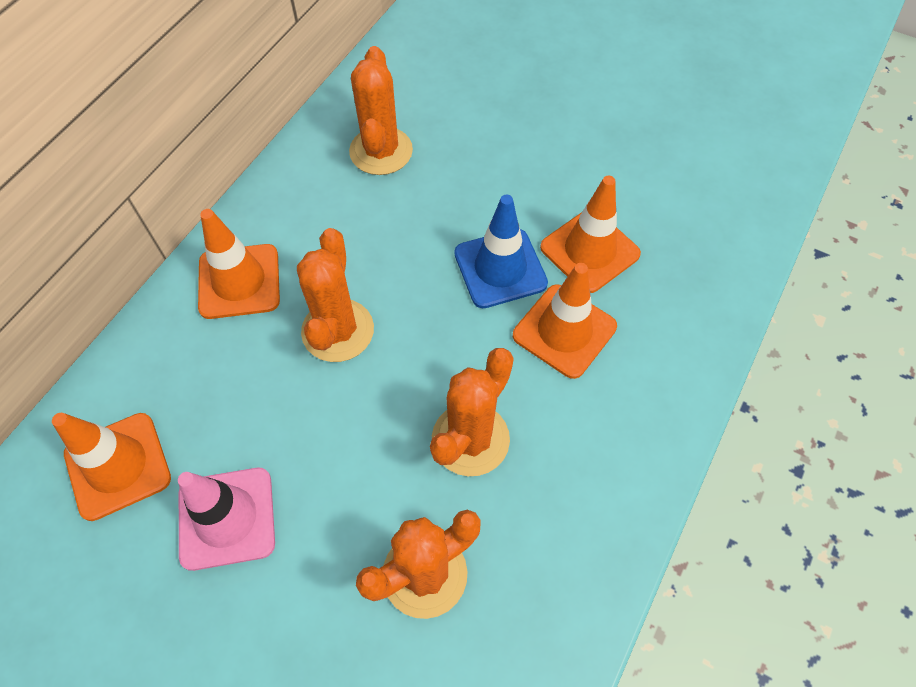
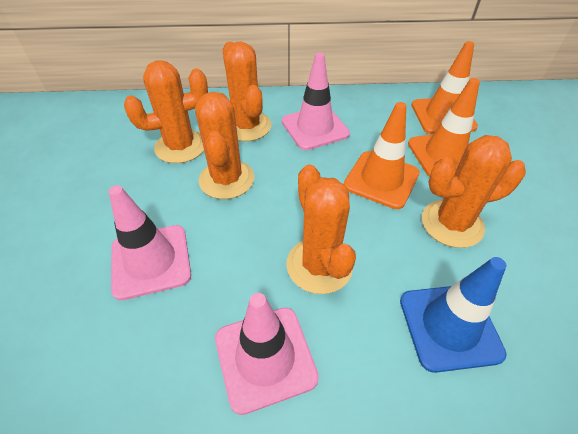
orange cactus: [297,228,374,362] [349,46,413,175] [356,510,481,619] [430,348,514,476] = 4 -> [124,60,208,163] [195,92,254,199] [223,42,271,141] [286,165,356,294] [422,135,526,248] = 5
orange traffic cone: [52,413,171,521] [198,209,280,319] [513,263,617,379] [540,176,641,293] = 4 -> [344,102,420,209] [408,78,480,177] [411,41,478,134] = 3
pink traffic cone: [178,468,275,571] = 1 -> [109,185,191,300] [215,293,319,415] [282,52,350,150] = 3

